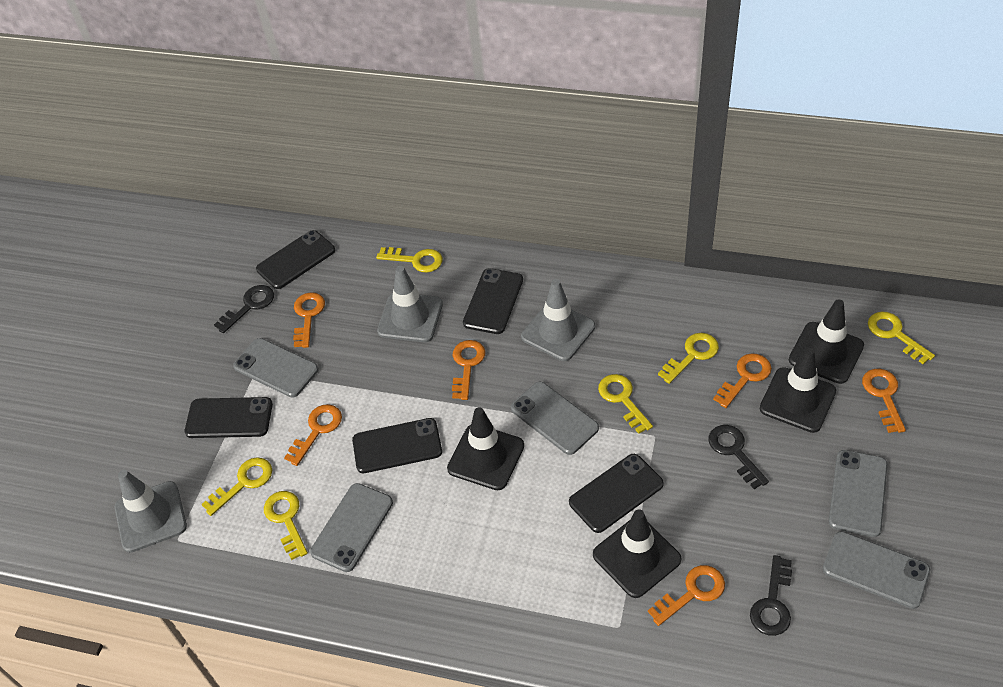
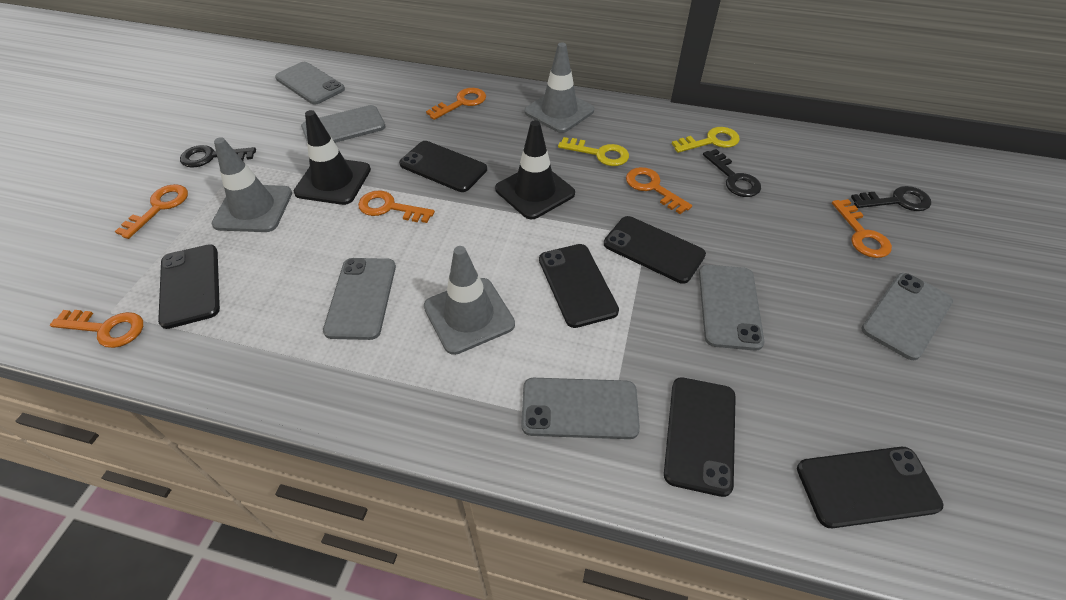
black phone: [185,397,273,438] [256,230,335,289] [352,418,442,473] [463,268,523,334] [569,454,664,533] = 5 -> [158,244,220,329] [399,141,487,192] [539,244,619,328] [604,216,706,284] [664,377,736,497] [797,447,943,528] = 6
black traffic cone: [447,407,524,490] [593,509,682,598] [760,348,836,433] [789,299,864,384] = 4 -> [294,110,371,205] [495,120,575,219] = 2
grey phone: [233,338,319,398] [310,483,393,572] [511,382,599,455] [823,531,930,609] [829,450,888,537] = 5 -> [275,62,345,104] [301,105,385,143] [323,258,396,340] [521,378,640,439] [699,265,764,351] [861,273,953,360] = 6
yellow key: [201,457,272,516] [264,491,308,560] [376,247,443,273] [598,374,653,434] [658,333,719,384] [868,312,935,364] = 6 -> [558,137,629,166] [672,127,740,153] = 2

